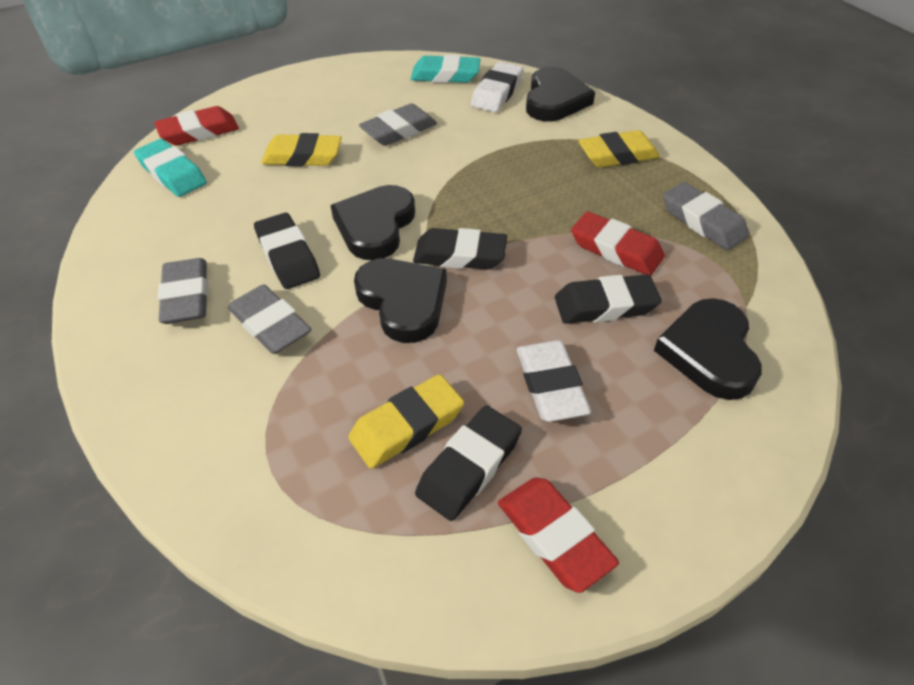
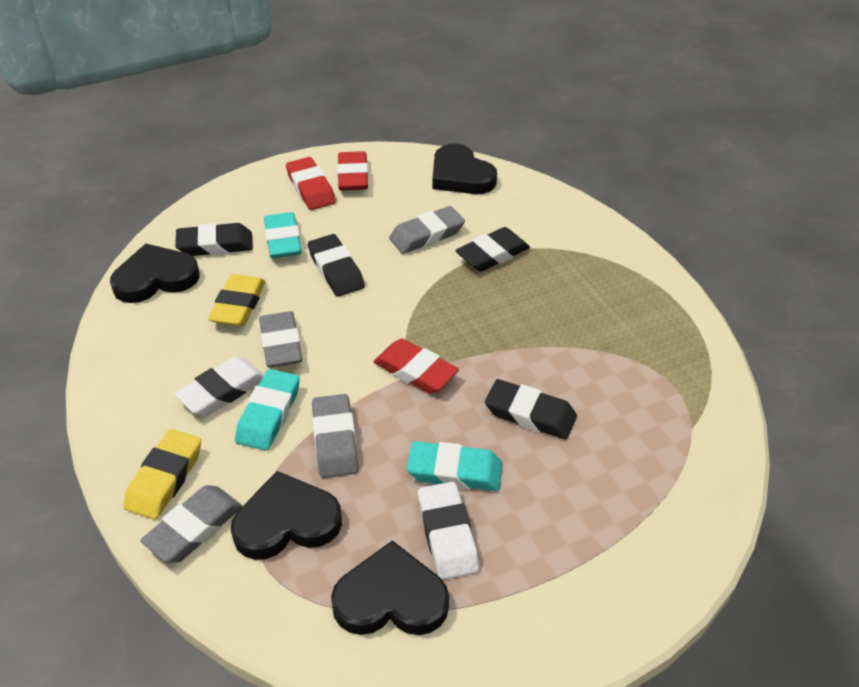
turquoise eraser: [134,139,207,197] [411,55,480,83] = 2 -> [235,369,300,451] [264,212,302,258] [407,441,502,491] = 3
yellow eraser: [261,133,342,167] [348,374,464,469] [578,130,660,167] = 3 -> [123,429,201,520] [208,274,266,326] = 2

